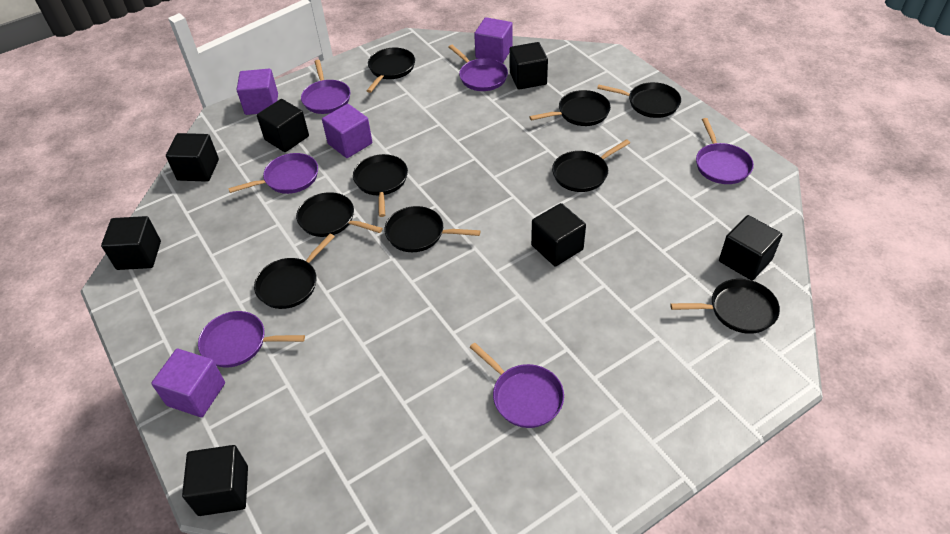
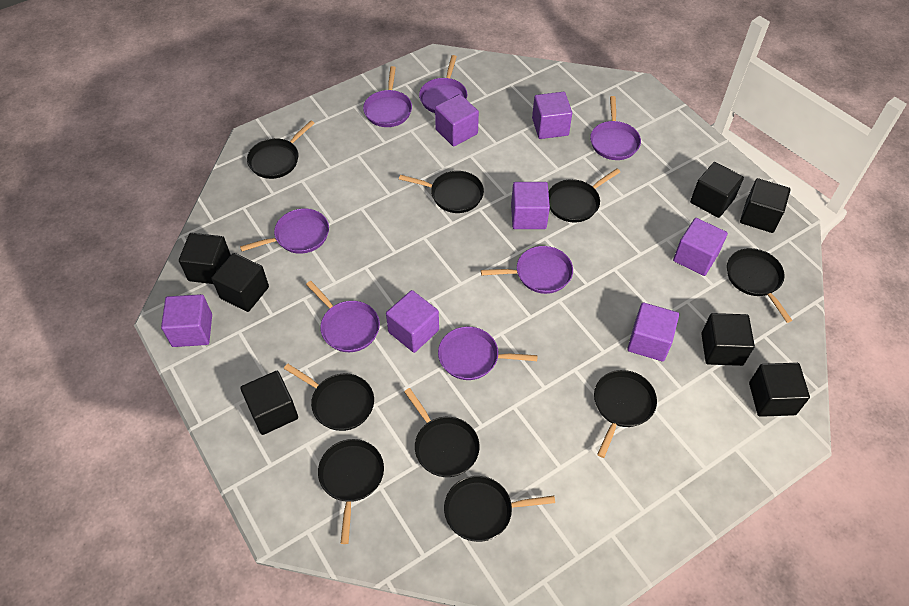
purple cube: [151,349,225,417] [236,69,278,115] [322,104,372,158] [474,17,513,63] = 4 -> [161,294,212,347] [386,290,439,353] [435,94,479,147] [511,182,550,229] [532,92,572,139] [627,302,679,361] [673,218,728,276] = 7
purple pan: [198,311,305,367] [228,153,318,194] [301,60,351,114] [449,45,508,91] [470,343,564,428] [696,118,754,184] = 6 -> [240,208,329,254] [306,281,380,352] [363,66,412,127] [419,55,467,113] [438,327,538,380] [481,246,573,294] [590,96,641,160] = 7

